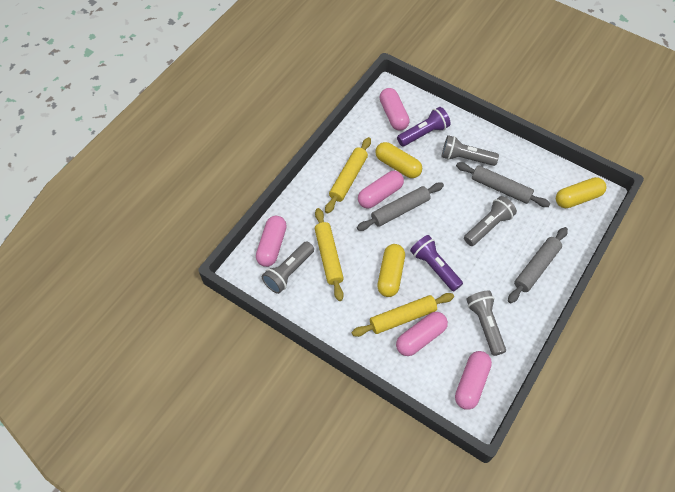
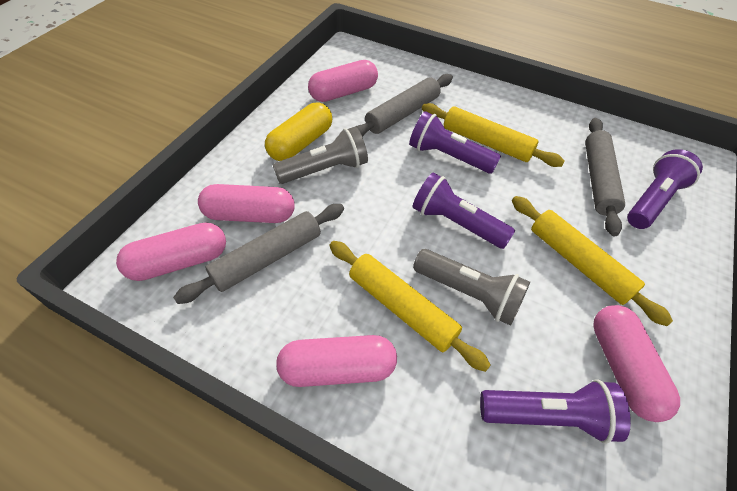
grey flashlight: [262,241,314,294] [442,135,499,166] [464,196,517,246] [466,291,506,356] = 4 -> [273,127,368,184] [413,249,530,326] = 2
purple flashlight: [397,107,451,147] [410,235,463,292] = 2 -> [409,111,501,174] [413,173,515,249] [480,379,631,444] [627,149,703,229] = 4
yellow capsule: [375,142,422,178] [377,244,405,297] [556,177,607,208] = 3 -> [265,103,332,161] = 1

